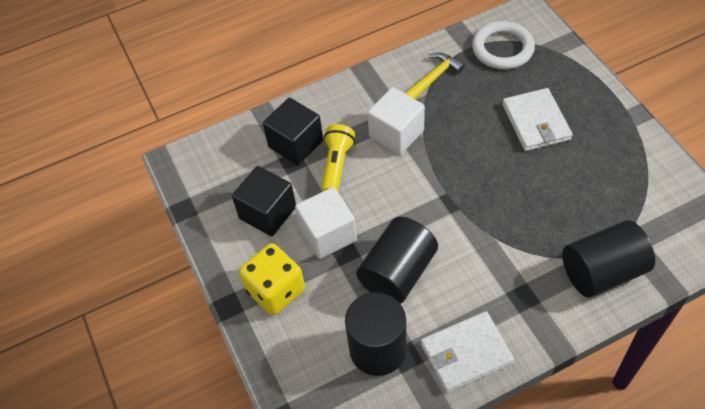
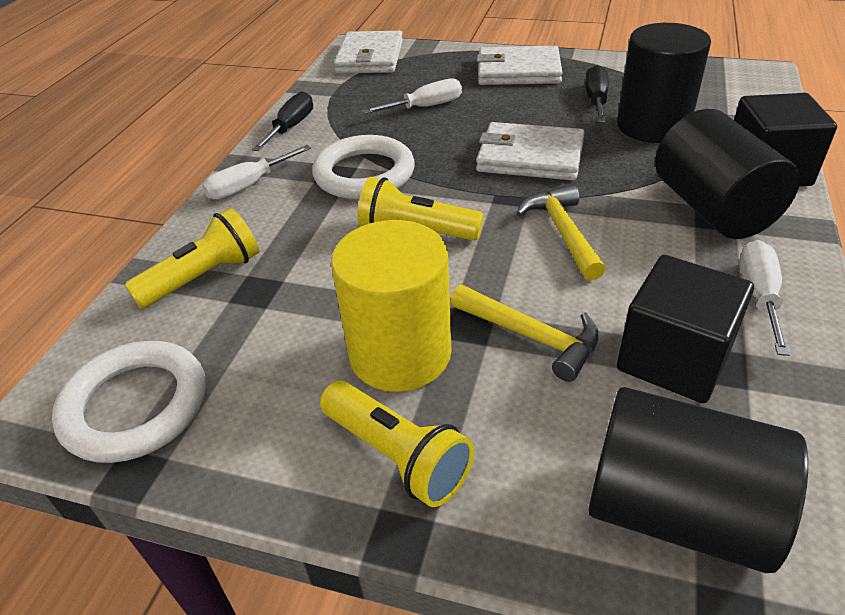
black screwdriver: none = 0 -> [252,91,313,151] [585,65,609,123] = 2
white cube: [295,187,357,259] [367,87,425,155] = 2 -> none = 0
white ring: [472,21,535,69] = 1 -> [52,341,206,463] [312,135,415,199] = 2
white screwdriver: none = 0 -> [202,145,311,200] [363,78,462,114] [739,240,790,356] = 3
white wallet: [421,311,514,393] [502,88,573,151] = 2 -> [334,31,403,73] [476,122,585,180] [477,46,563,85] = 3
yellow cylinder: none = 0 -> [331,220,451,392] = 1
yellow dice: [239,243,305,315] = 1 -> none = 0
yellow flashlight: [321,124,355,192] = 1 -> [125,208,259,309] [320,381,474,507] [358,177,484,241] = 3
yellow hammer: [405,53,465,99] = 1 -> [450,285,599,382] [516,185,606,281] = 2

